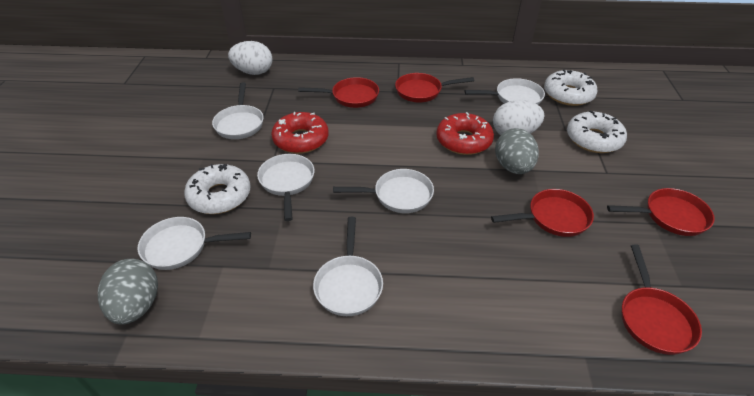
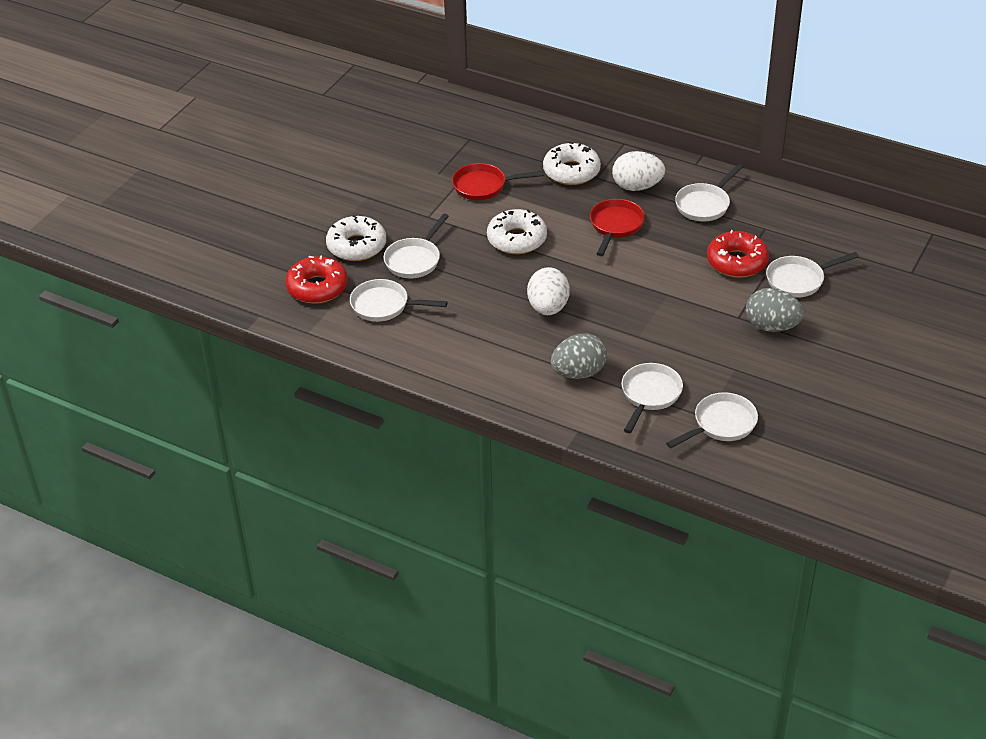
red pan: [298,77,379,108] [395,73,474,102] [491,189,594,237] [607,188,715,236] [622,244,702,355] = 5 -> [452,163,544,200] [590,199,645,256] = 2

